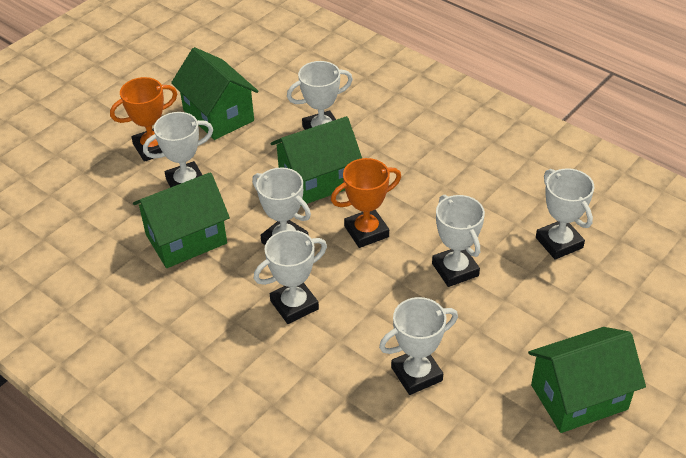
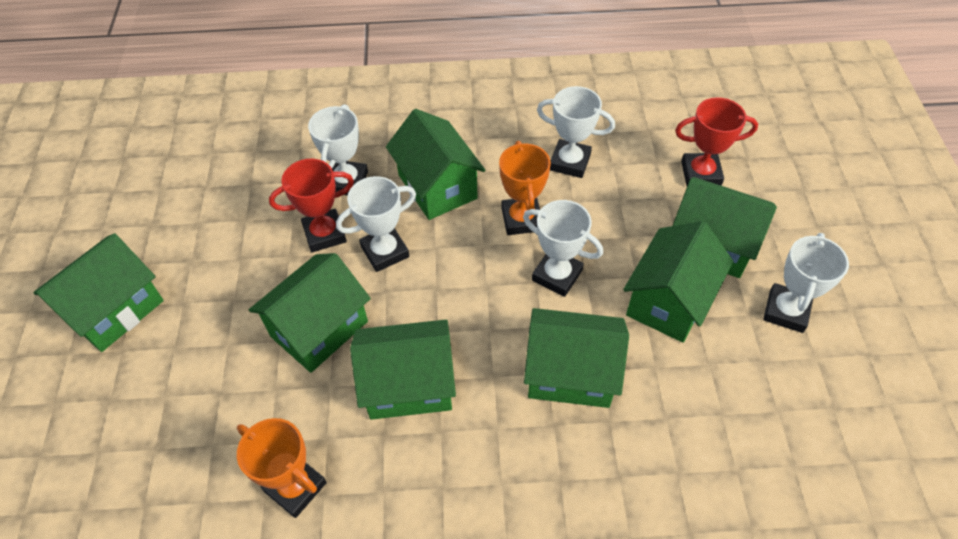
green house: [133,172,230,268] [171,47,259,140] [271,116,362,206] [528,327,646,433] = 4 -> [33,233,164,352] [249,253,371,373] [350,320,456,420] [386,109,486,220] [524,308,629,408] [623,221,733,343] [673,177,777,278] = 7
red trophy: none = 0 -> [269,159,354,252] [675,97,758,186] = 2
white trophy: [143,112,213,187] [252,167,311,245] [254,230,327,324] [287,61,353,130] [379,297,458,395] [432,195,485,287] [536,168,594,260] = 7 -> [308,104,368,196] [336,176,416,272] [523,200,603,297] [537,86,615,178] [763,233,849,333] = 5

